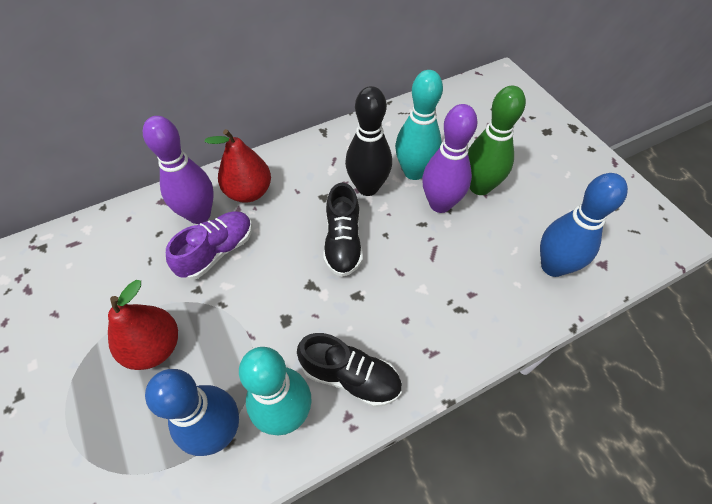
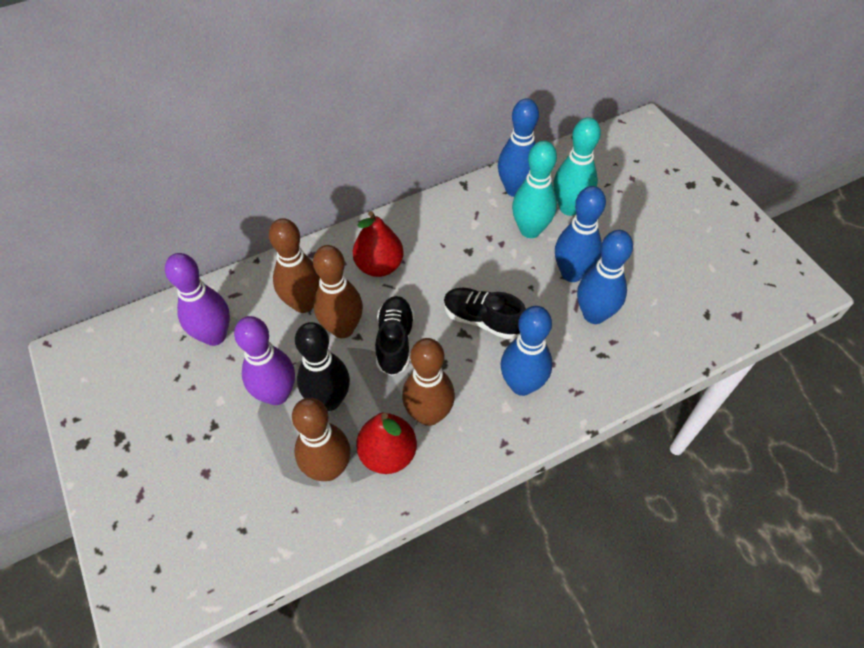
blue bowling pin: [145,369,239,456] [540,173,628,277] = 2 -> [498,99,539,197] [501,306,553,396] [555,186,606,282] [577,230,633,324] = 4
brown bowling pin: none = 0 -> [269,218,320,313] [292,398,351,481] [313,245,363,338] [402,338,455,426] = 4
green bowling pin: [468,86,526,195] = 1 -> none = 0
purple shoe: [166,212,252,280] = 1 -> none = 0

